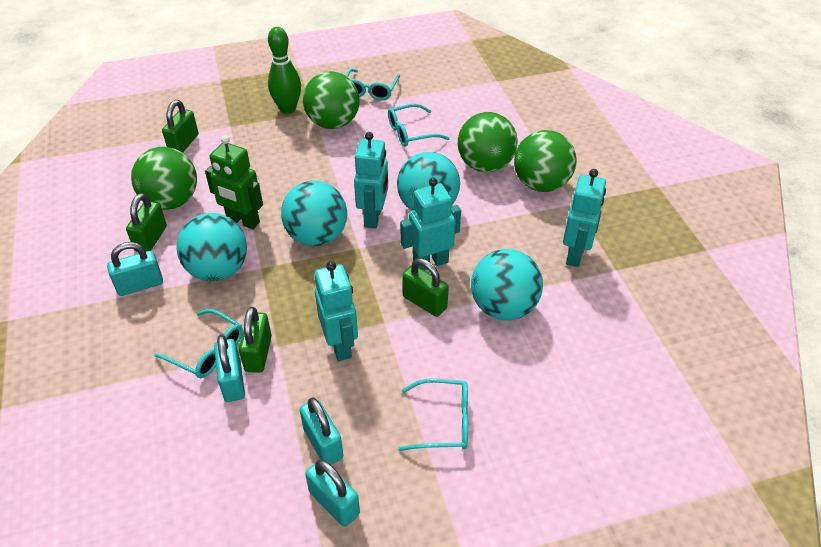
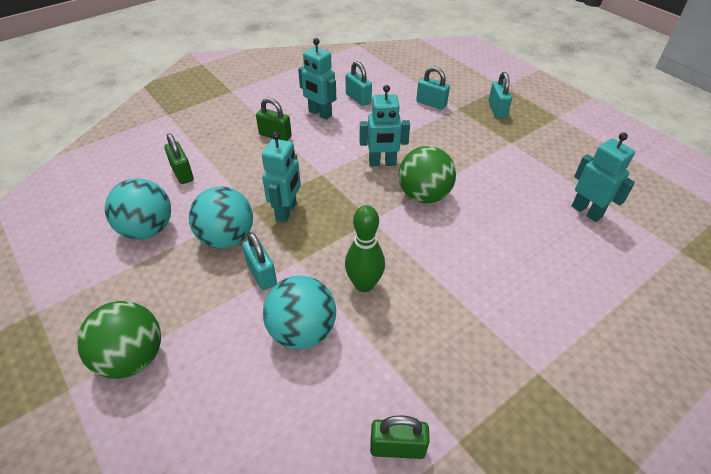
green ball: [131,147,197,210] [303,71,359,129] [457,112,518,172] [514,130,576,192] = 4 -> [77,301,161,379] [398,146,456,203] = 2
green padlock: [126,193,167,252] [162,100,199,153] [239,307,272,373] [402,258,449,317] = 4 -> [164,133,194,184] [256,98,292,141] [370,415,430,459] = 3
green robot: [205,135,263,229] = 1 -> none = 0
turquoise ball: [176,213,247,281] [281,181,347,246] [397,152,460,211] [471,249,543,320] = 4 -> [105,178,171,240] [189,187,253,249] [263,275,336,349] = 3
turquoise glasses: [154,309,243,378] [346,68,400,100] [388,104,450,147] [398,379,468,451] = 4 -> none = 0

